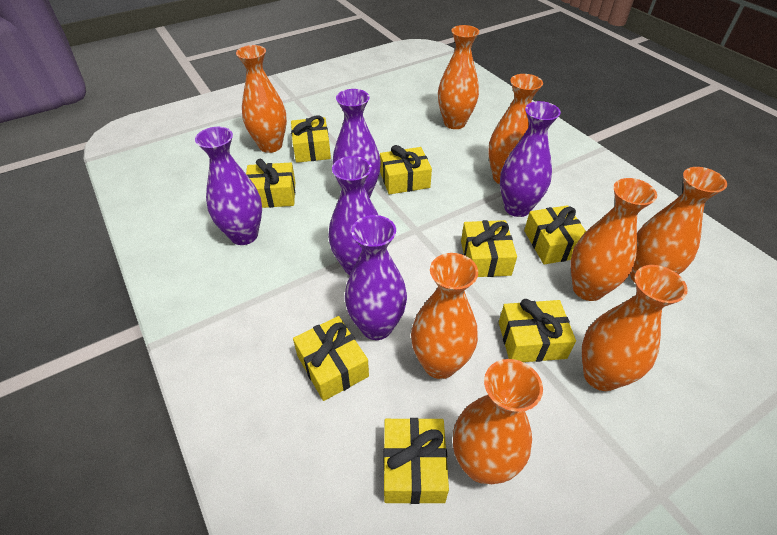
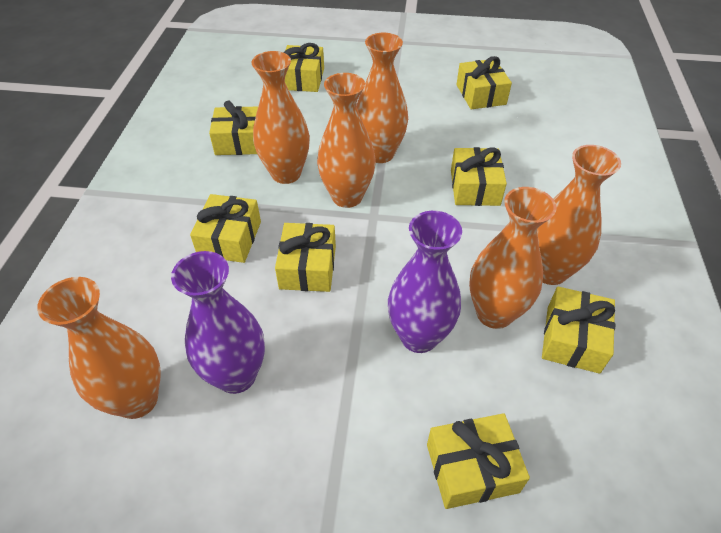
orange vase: [236,45,287,153] [411,253,478,379] [438,25,479,129] [453,359,543,484] [488,74,543,184] [571,178,657,301] [582,265,688,391] [630,167,727,282] = 8 -> [37,277,161,419] [251,51,310,184] [317,73,376,208] [356,33,408,163] [469,187,556,329] [537,145,621,285] = 6
purple vase: [195,127,262,245] [328,156,378,275] [332,89,381,198] [345,215,407,340] [500,101,561,217] = 5 -> [171,251,265,394] [388,211,462,353] = 2

